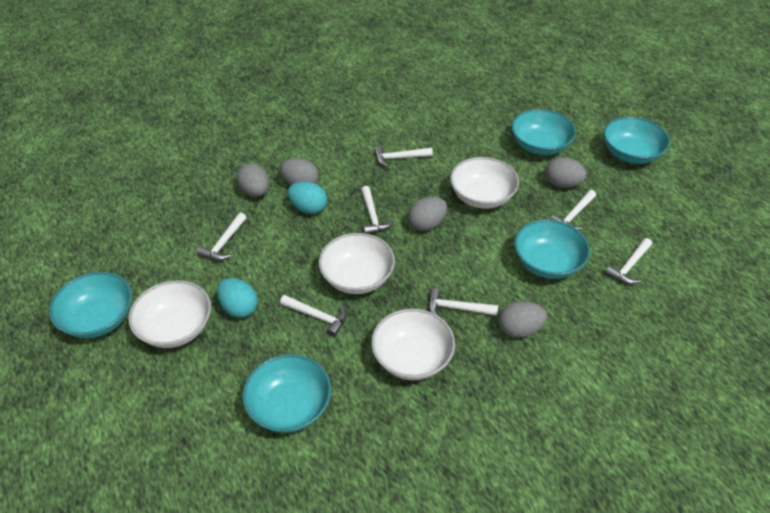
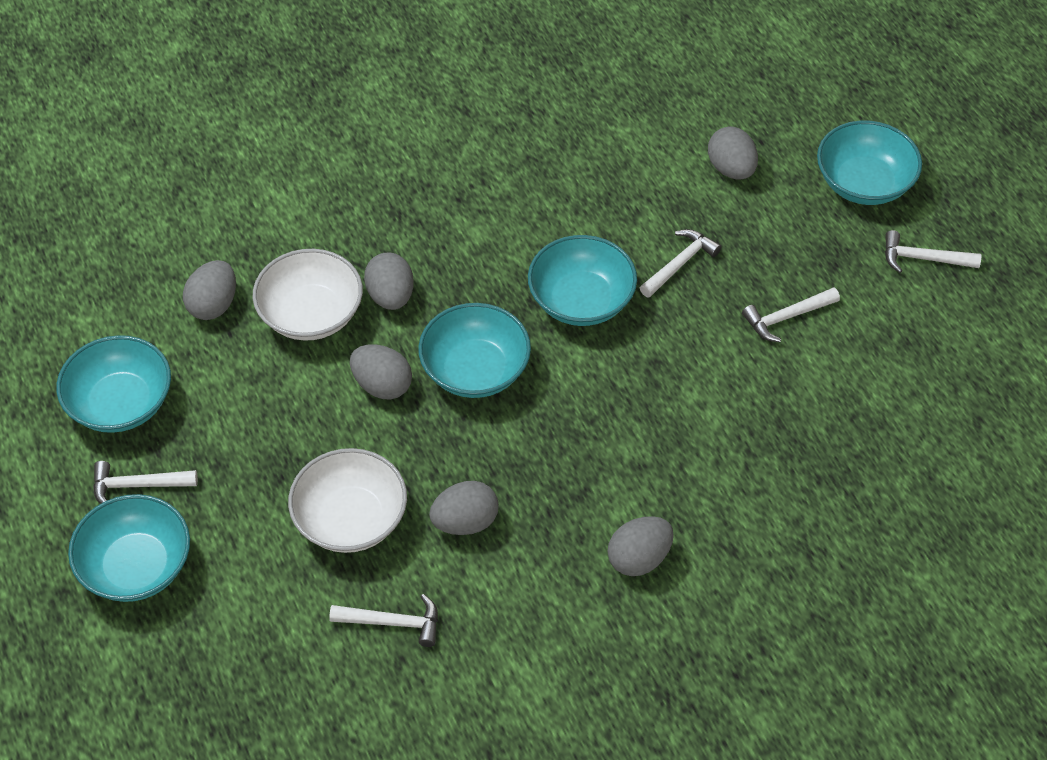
grey egg: [237,164,269,197] [280,158,318,185] [408,197,447,231] [499,301,547,338] [545,157,587,188] = 5 -> [183,260,236,320] [350,344,412,400] [364,252,414,310] [429,481,499,535] [608,516,674,576] [708,126,758,179] = 6
turquoise egg: [217,278,258,318] [287,182,327,214] = 2 -> none = 0
white bowl: [128,280,211,348] [318,233,395,294] [371,309,455,380] [450,157,519,209] = 4 -> [252,249,363,341] [288,448,407,553] = 2
white hammer: [197,212,247,261] [280,295,347,337] [361,186,393,234] [374,146,433,167] [429,288,498,317] [550,190,596,230] [605,238,652,284] = 7 -> [93,461,198,504] [329,594,438,647] [640,229,721,298] [742,287,840,342] [885,230,981,273] = 5

